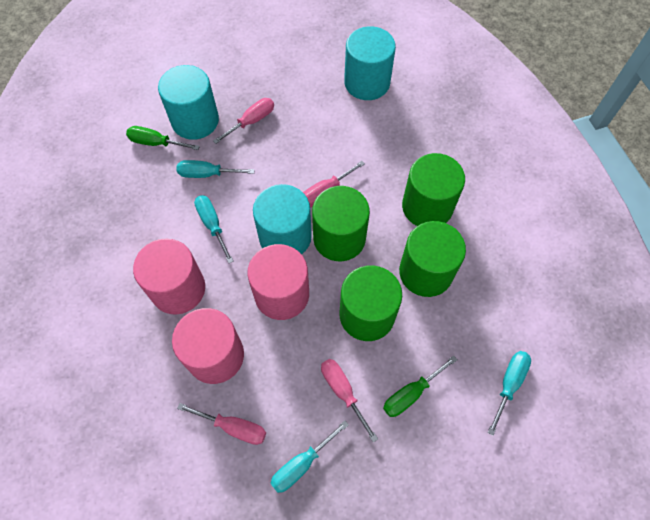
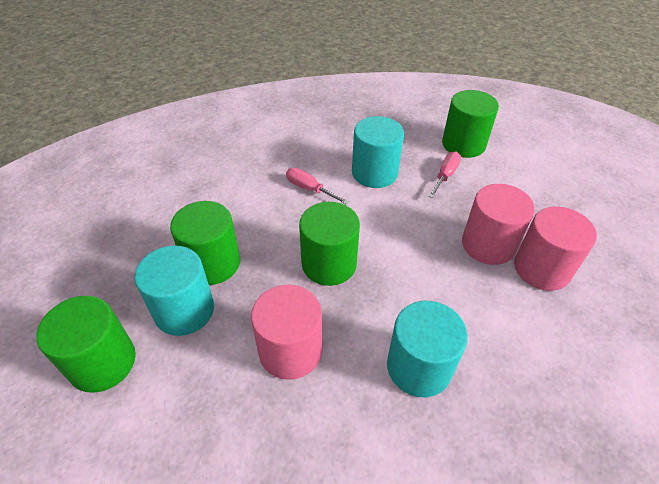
green screwdriver: [126,126,200,150] [383,355,457,417] = 2 -> none = 0
pink screwdriver: [177,403,266,445] [213,98,274,144] [303,161,365,208] [321,359,378,442] = 4 -> [286,168,349,204] [428,151,461,198] = 2
turquoise screwdriver: [177,160,255,178] [194,195,234,263] [270,420,349,493] [487,351,531,436] = 4 -> none = 0

